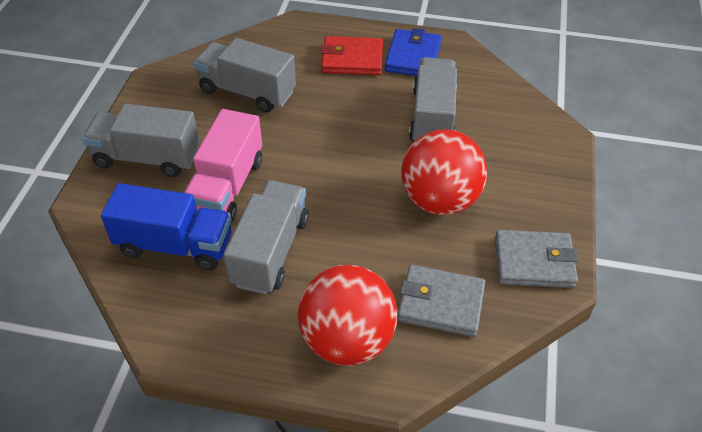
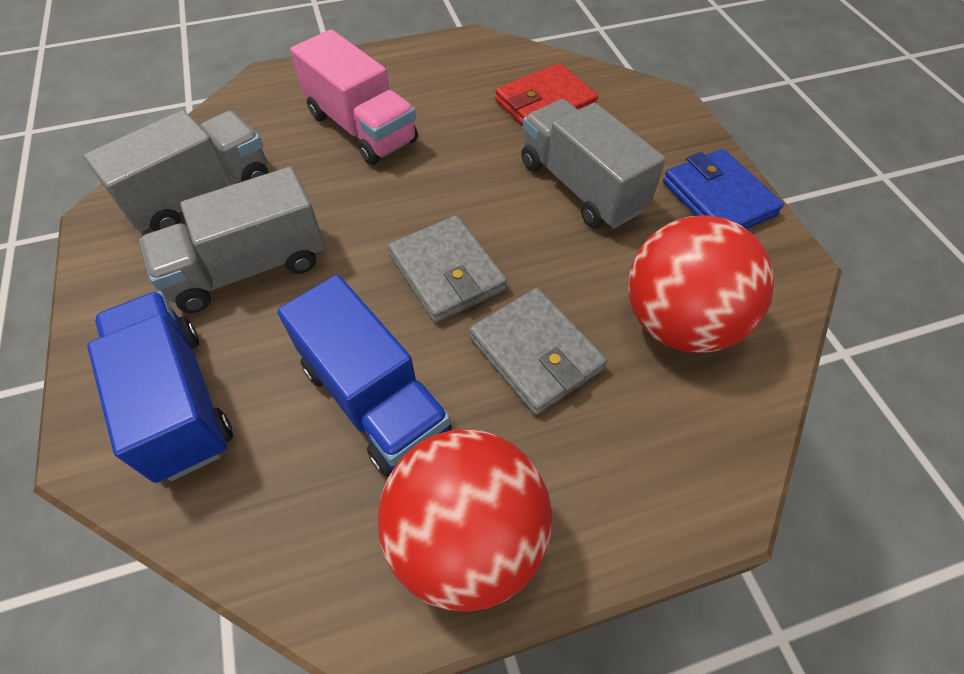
blue truck: [101,183,232,271] = 1 -> [87,291,233,483] [277,275,452,477] = 2
grey truck: [83,104,199,177] [194,38,296,112] [224,180,309,294] [409,57,457,141] = 4 -> [83,110,268,232] [140,167,325,313] [521,99,666,228] = 3

